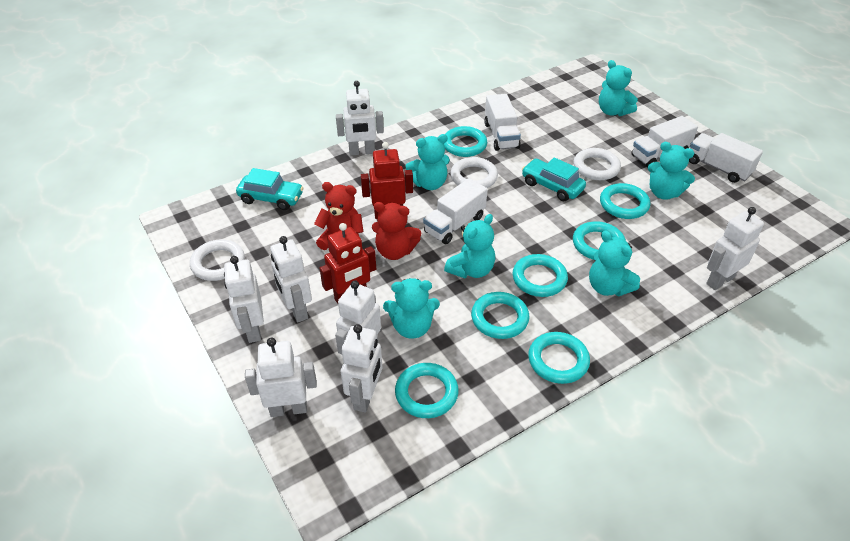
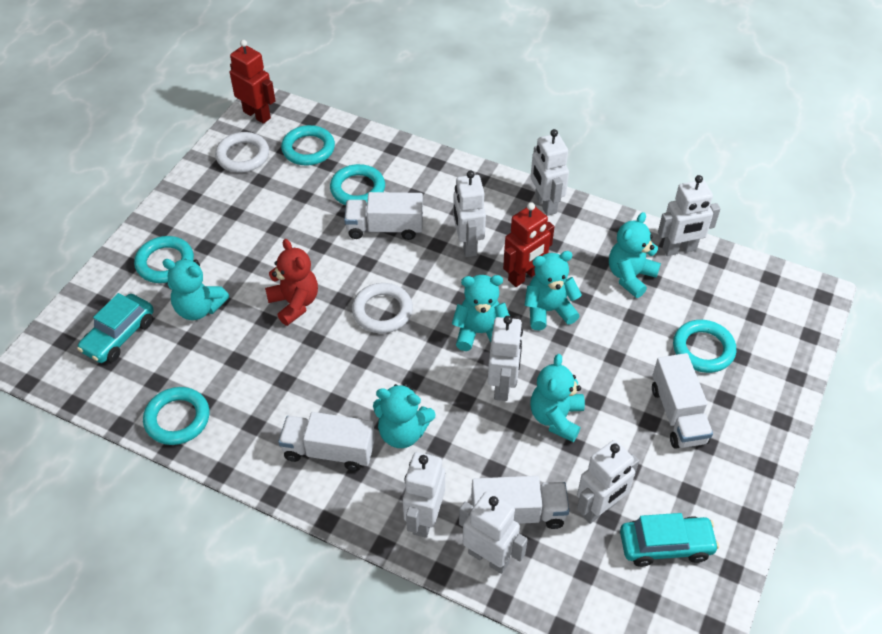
red teddy bear: [314,182,364,250] [372,202,421,260] = 2 -> [265,239,318,326] = 1
turquoise ring: [395,363,459,418] [444,126,487,157] [471,292,529,339] [513,254,568,297] [528,332,590,384] [573,221,626,260] [600,183,650,219] = 7 -> [134,236,194,283] [143,387,210,445] [281,125,335,166] [330,164,385,205] [673,320,736,373] = 5
white ring: [190,240,245,281] [451,157,498,188] [573,148,621,180] = 3 -> [215,132,269,173] [352,283,413,333] = 2

